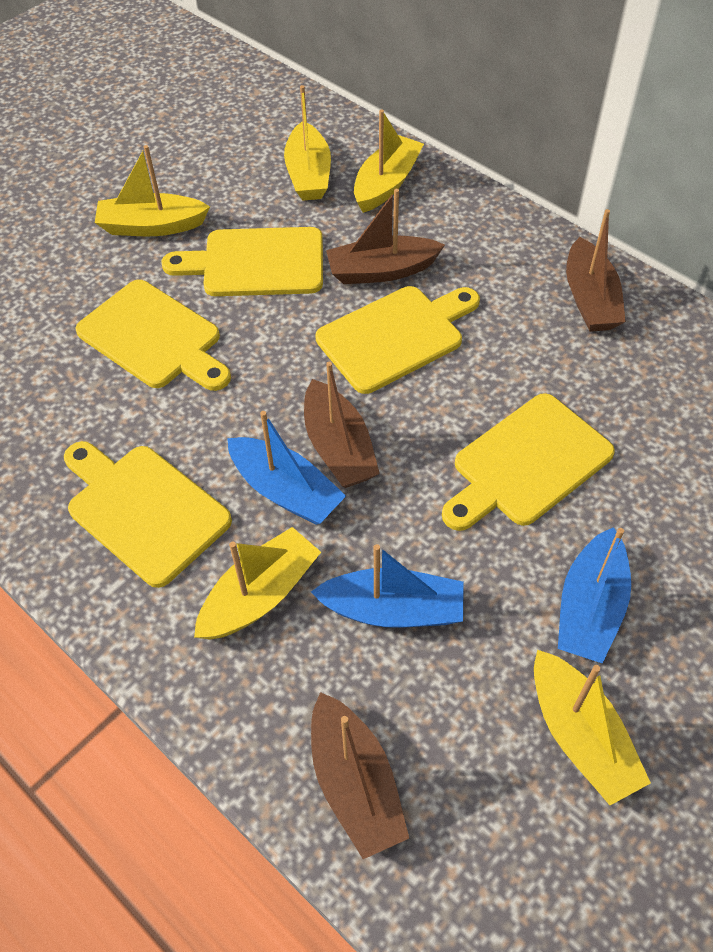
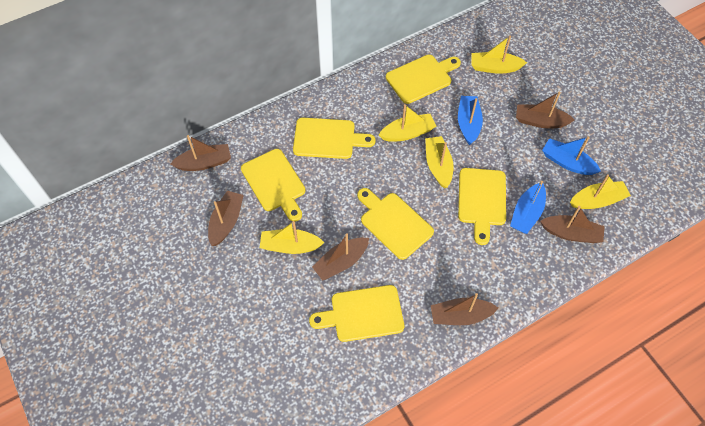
brown boat: [304,361,380,488] [311,692,409,859] [326,189,445,284] [566,209,626,332] = 4 -> [170,135,231,171] [208,191,244,246] [312,233,369,280] [431,293,498,325] [516,92,575,129] [540,206,605,243] = 6
yellow cutting board: [64,441,232,588] [76,280,231,391] [161,227,323,296] [316,286,480,394] [442,393,615,531] = 5 -> [241,149,305,222] [293,118,375,159] [309,285,404,342] [357,188,434,260] [386,55,461,104] [458,168,506,245] = 6

